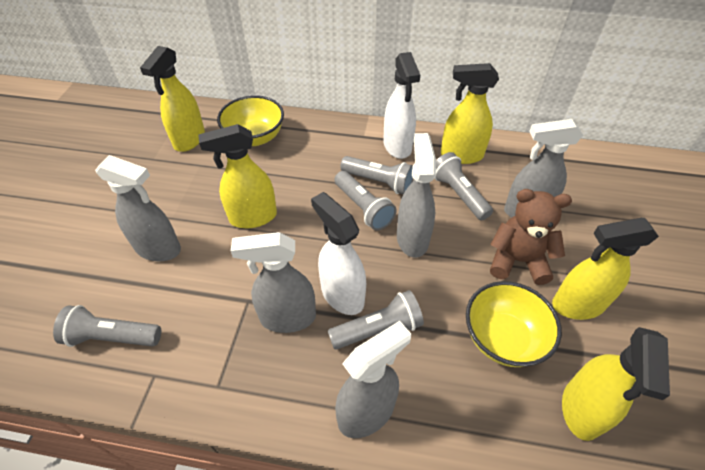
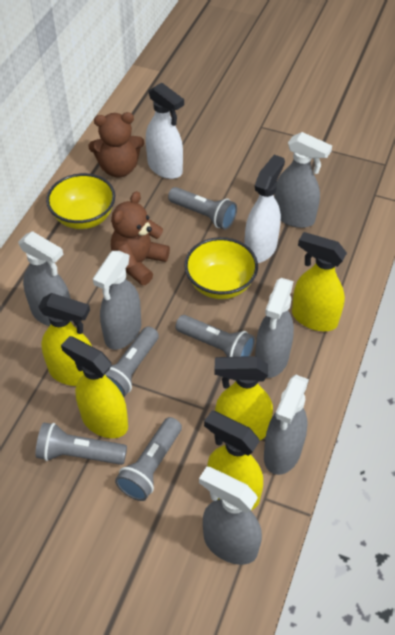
brown teddy bear: [490,189,572,285] = 1 -> [88,112,144,177] [111,191,170,285] = 2
grey spray bottle: [95,155,181,261] [231,232,316,333] [335,321,411,438] [397,133,436,258] [504,119,583,218] = 5 -> [18,231,72,326] [93,251,141,350] [199,467,262,565] [255,278,294,378] [264,375,309,475] [274,132,332,228] = 6

